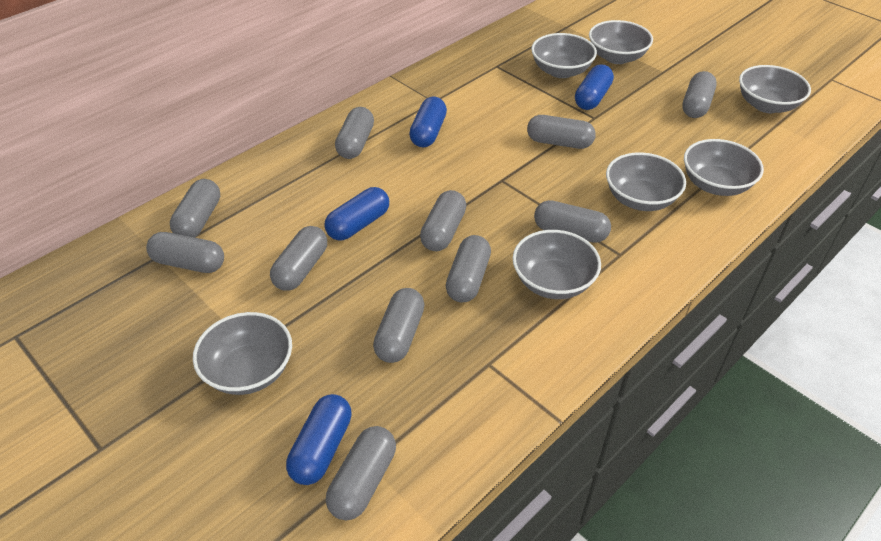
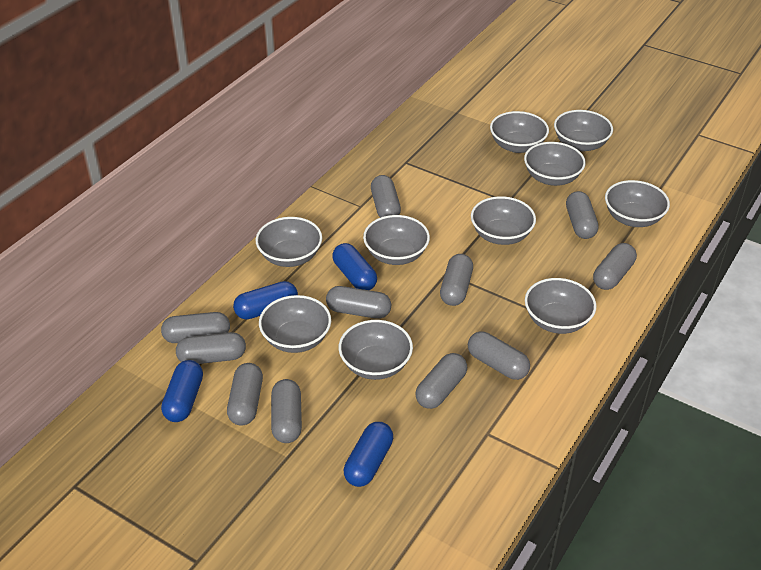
grey bowl: [193,312,292,395] [513,230,601,299] [531,33,597,78] [589,20,653,64] [606,152,686,211] [684,139,764,196] [739,65,811,113] = 7 -> [256,217,322,267] [259,295,331,353] [339,320,413,380] [363,215,430,265] [471,196,536,245] [490,111,549,153] [524,142,586,186] [525,278,597,334] [554,110,613,151] [605,180,670,227] = 10

